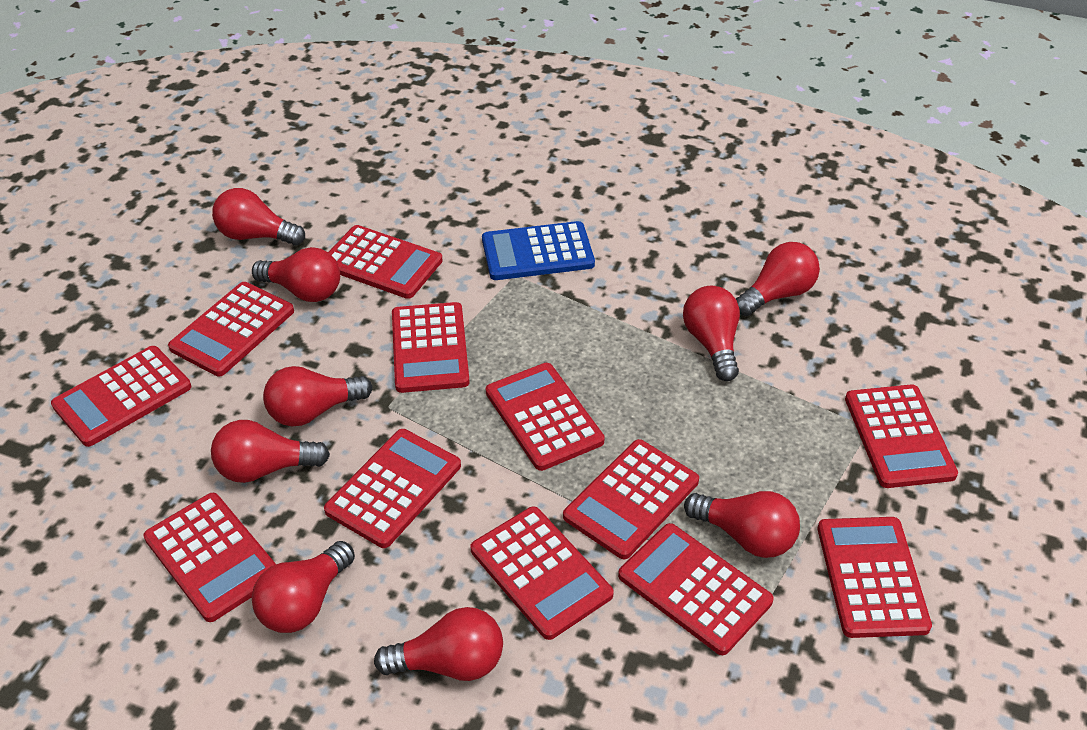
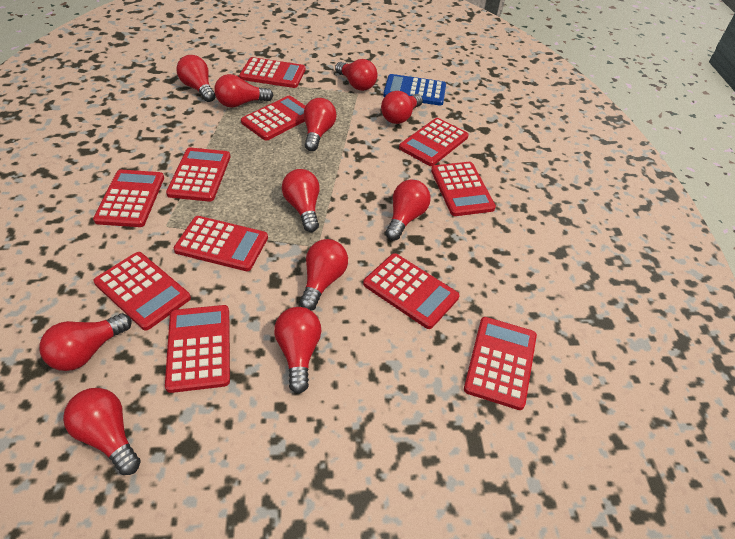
red calculator: [51,346,191,447] [143,493,276,622] [168,282,294,376] [324,429,461,548] [328,225,443,299] [392,302,470,393] [470,506,614,640] [486,363,605,471] [563,439,699,560] [618,523,774,655] [818,517,932,638] [845,384,958,488] = 12 -> [93,170,164,227] [93,252,191,330] [165,305,230,393] [166,148,231,202] [174,216,268,271] [239,57,306,88] [241,96,305,141] [363,253,460,329] [399,118,469,166] [431,162,496,216] [464,317,537,410] = 11
red light bulb: [211,420,330,483] [212,188,305,246] [252,247,340,302] [252,541,355,633] [263,366,373,426] [374,607,503,681] [683,286,740,381] [684,491,800,558] [736,242,820,316] = 9 -> [39,313,132,371] [63,388,141,475] [176,55,216,102] [214,74,273,107] [274,307,321,394] [282,169,320,232] [300,239,348,311] [304,98,336,151] [335,59,377,91] [381,91,423,124] [385,180,431,240] = 11

